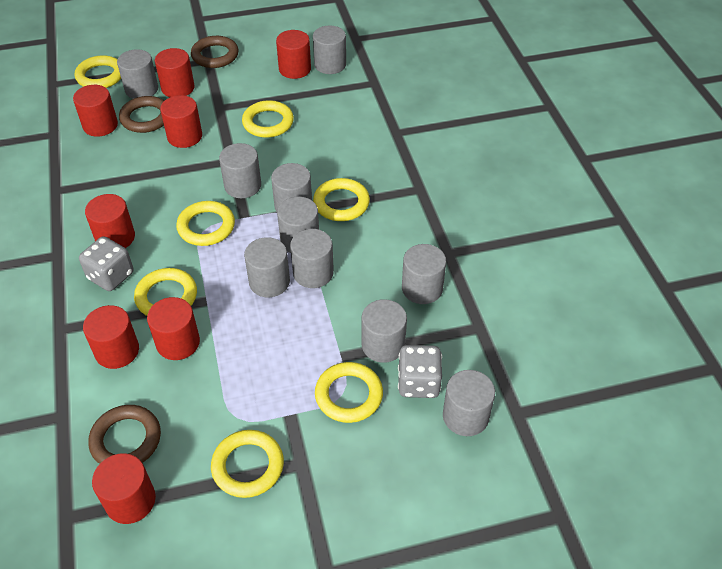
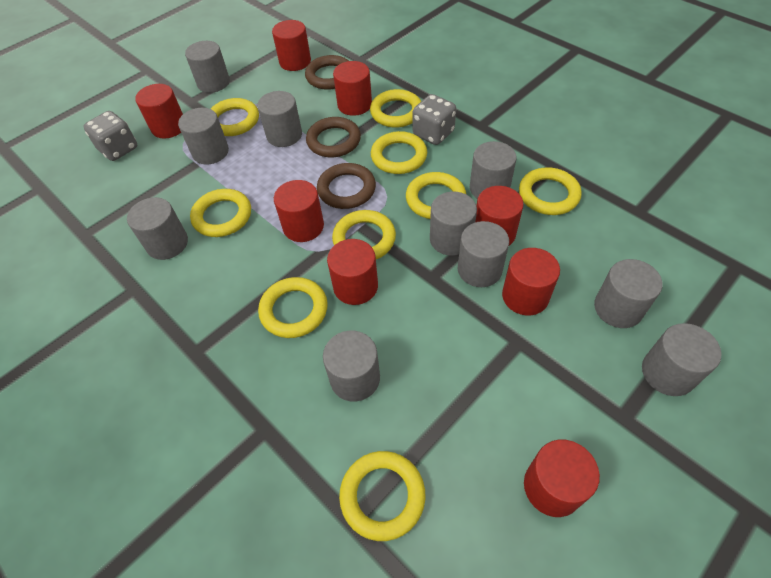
yellow ring: [75,55,121,88] [134,268,197,316] [176,201,235,246] [211,430,284,498] [242,100,294,138] [313,178,370,221] [315,362,383,423] = 7 -> [190,189,251,237] [211,98,259,136] [258,277,328,338] [332,210,396,259] [339,451,425,541] [370,89,421,128] [371,131,427,174] [406,172,466,219] [519,167,582,215] = 9

